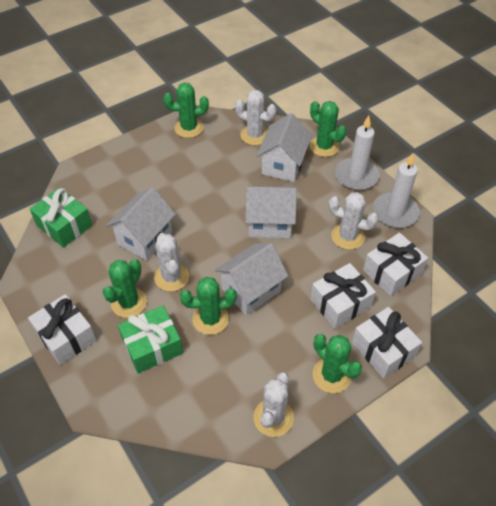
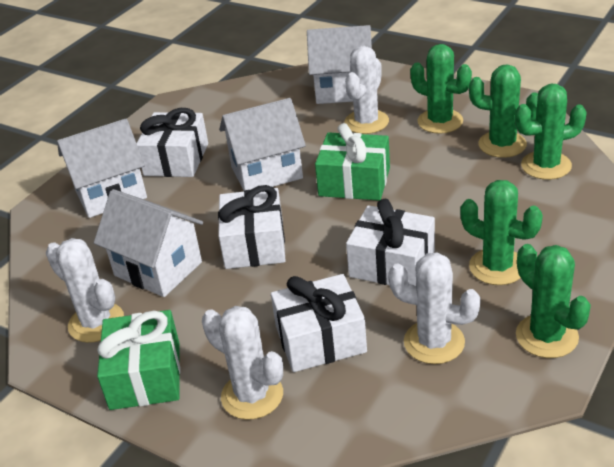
white candle: [335,116,379,190] [373,153,420,228] = 2 -> none = 0

